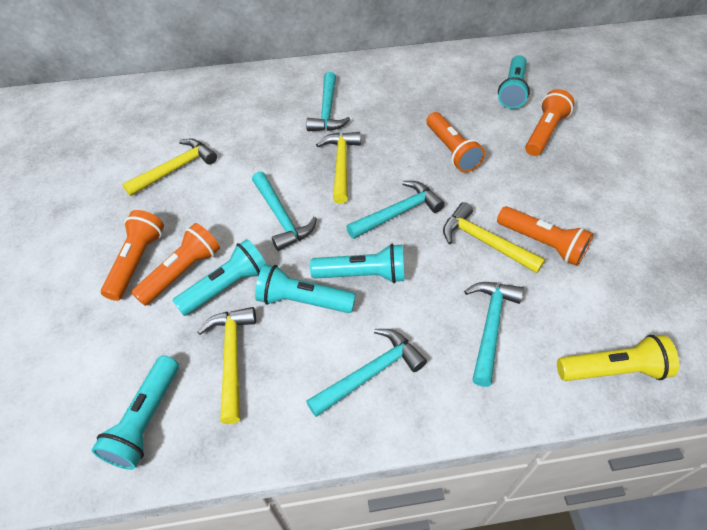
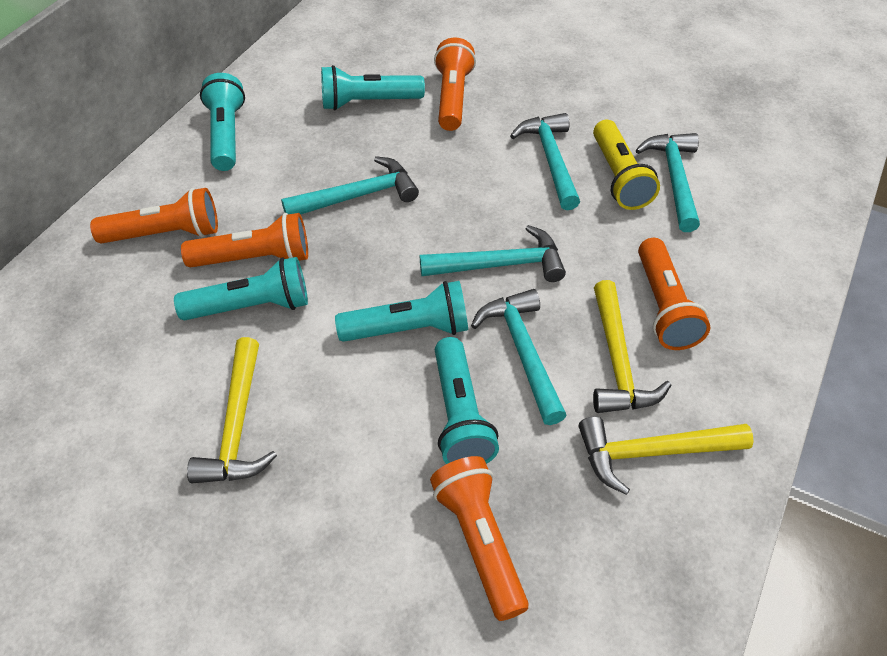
yellow hammer: [122,139,217,196] [197,307,256,424] [316,132,361,204] [443,202,545,273] = 4 -> [187,337,277,483] [579,416,754,495] [593,280,671,413] = 3

